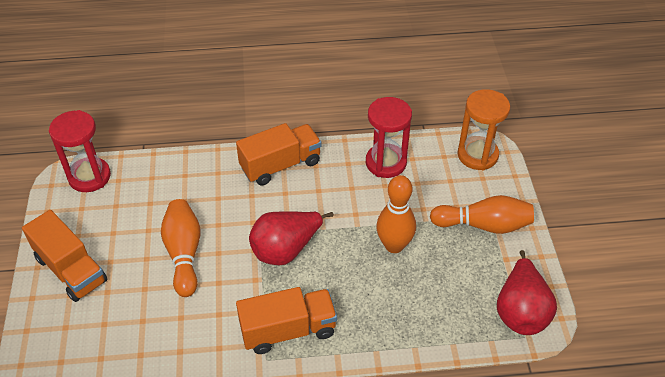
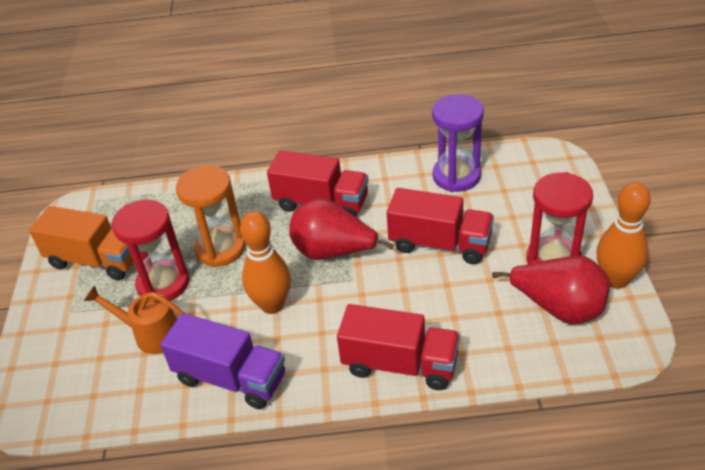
orange bowling pin: [161,199,200,297] [376,175,416,253] [430,195,534,234] = 3 -> [240,211,291,314] [596,182,651,289] = 2
orange truck: [22,210,108,302] [236,123,321,186] [236,287,337,354] = 3 -> [29,206,134,281] = 1
orange watering can: none = 0 -> [84,285,184,354] = 1
purple hourglass: none = 0 -> [432,94,484,192] = 1
purple truck: none = 0 -> [160,313,285,409] = 1
red truck: none = 0 -> [267,150,368,217] [337,304,460,390] [387,188,494,264] = 3

